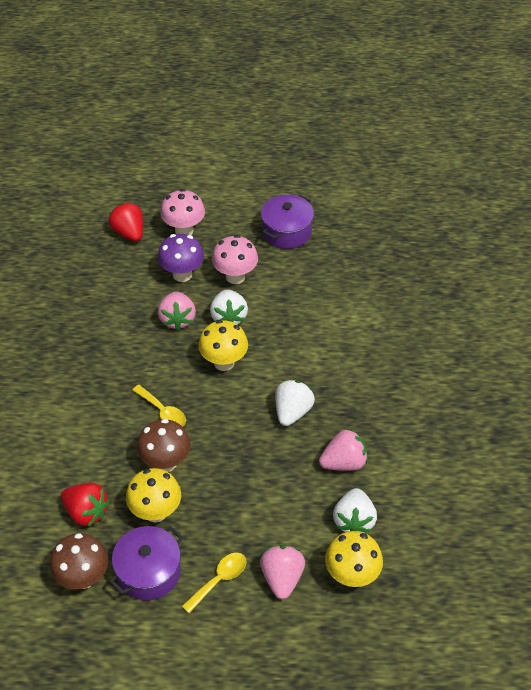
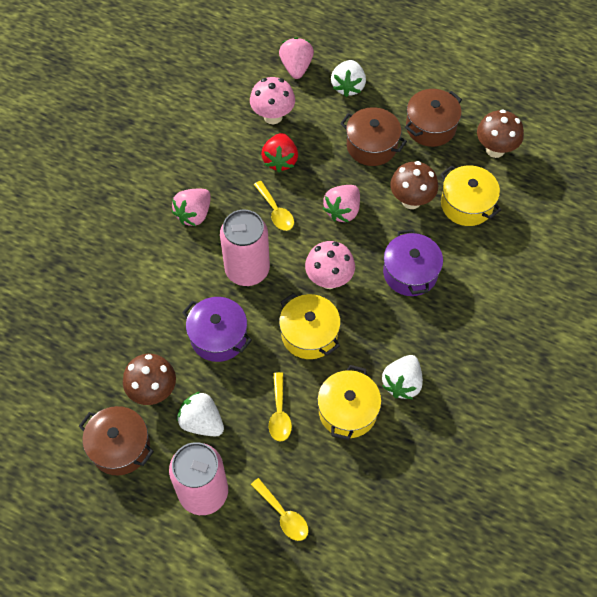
brown mushroom: [50,533,108,589] [137,419,191,472] = 2 -> [123,354,176,405] [390,161,438,209] [477,109,524,158] = 3
brown pot: none = 0 -> [79,406,154,476] [340,107,407,166] [405,89,462,147] = 3
pink can: none = 0 -> [169,442,228,515] [220,210,270,286] = 2
purple mushroom: [158,234,204,282] = 1 -> none = 0
red strawberry: [61,483,109,527] [109,203,143,242] = 2 -> [261,133,298,172] = 1
yellow mushroom: [126,468,181,522] [198,320,248,371] [325,531,383,587] = 3 -> none = 0
yellow pot: none = 0 -> [279,293,341,359] [317,365,381,440] [441,165,501,226] = 3
yellow spoon: [132,385,186,427] [182,553,247,613] = 2 -> [251,478,309,541] [254,181,294,231] [269,372,292,442] = 3

